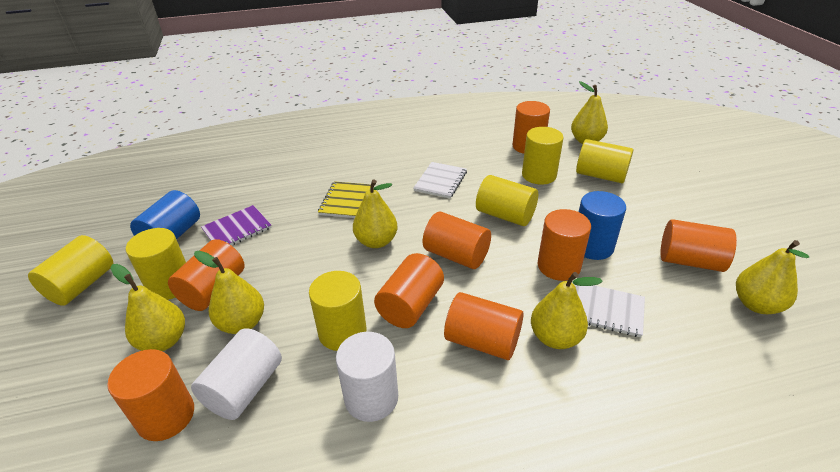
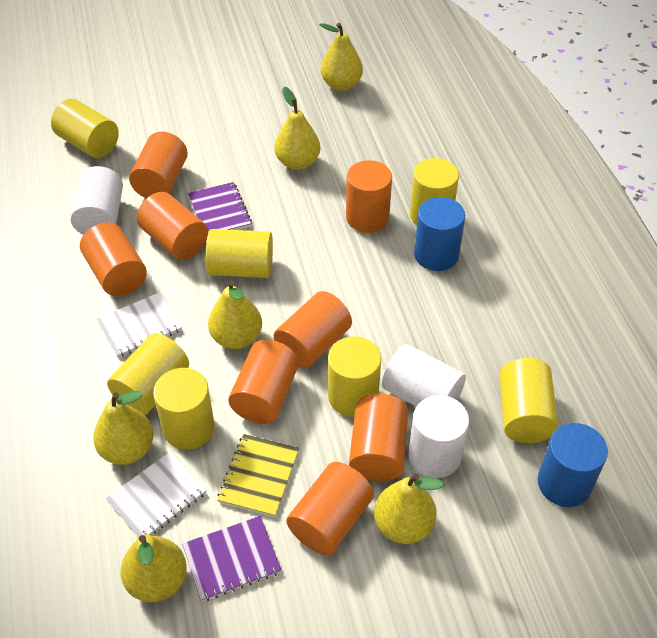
purple notebook: [201,205,272,246] = 1 -> [182,516,281,602] [188,182,252,233] = 2
white cylinder: [191,328,282,420] [336,332,398,422] = 2 -> [70,166,123,235] [382,344,466,407] [409,395,469,478] = 3
yellow cylinder: [28,235,113,306] [126,228,186,300] [309,271,366,351] [476,175,538,226] [522,127,564,185] [576,139,633,183] = 6 -> [51,99,119,158] [107,333,189,415] [153,368,215,450] [206,229,273,278] [328,336,381,417] [410,158,459,225] [499,358,558,443] = 7

